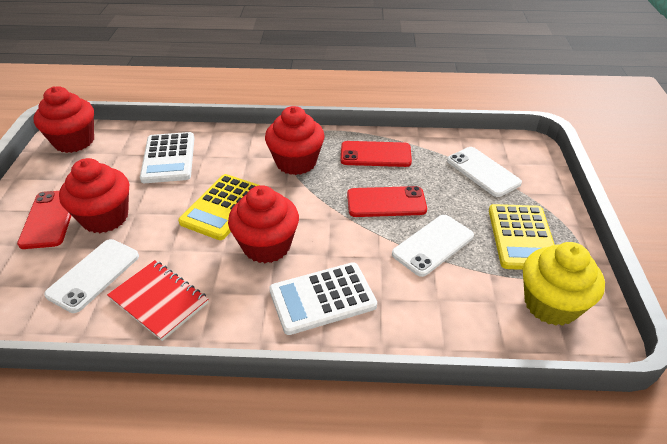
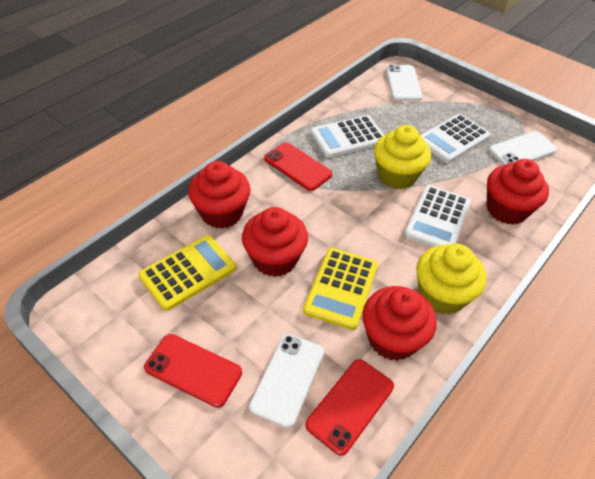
red notebook: [107,260,208,341] = 1 -> none = 0
white calculator: [140,132,194,183] [269,262,377,335] = 2 -> [311,115,384,158] [404,185,471,247] [421,114,491,163] = 3
yellow cupcake: [523,242,605,326] = 1 -> [374,125,431,189] [416,244,486,314] = 2

